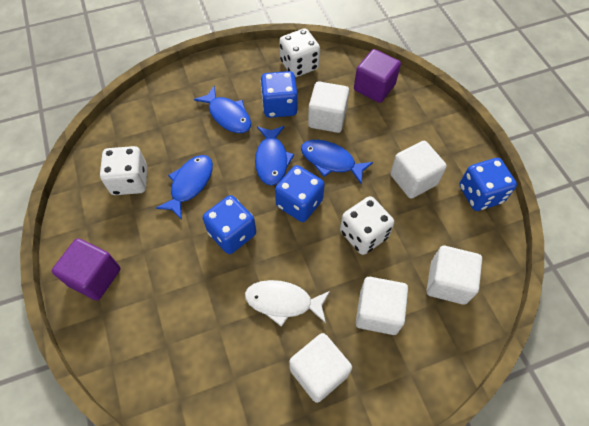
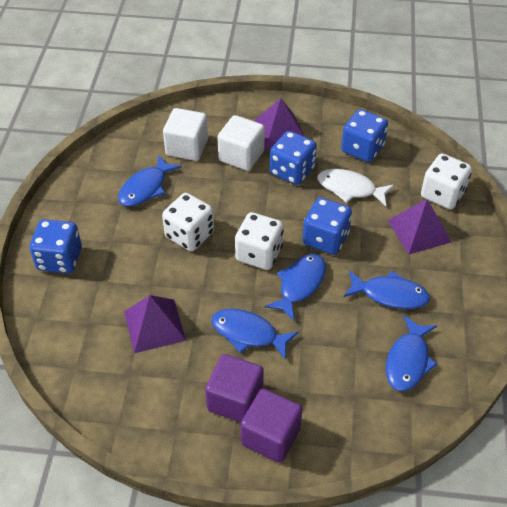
blue fish: [156,155,213,220] [194,86,251,133] [255,126,294,186] [301,140,373,185] = 4 -> [118,155,181,207] [211,309,298,360] [265,254,326,321] [344,271,430,309] [386,316,437,391] = 5
purple pyramid: none = 0 -> [124,295,186,353] [254,98,305,150] [388,199,452,255] = 3
white cube: [289,333,352,403] [308,81,349,133] [356,277,408,335] [390,141,447,199] [426,246,482,305] = 5 -> [163,108,208,161] [217,115,265,171] = 2

